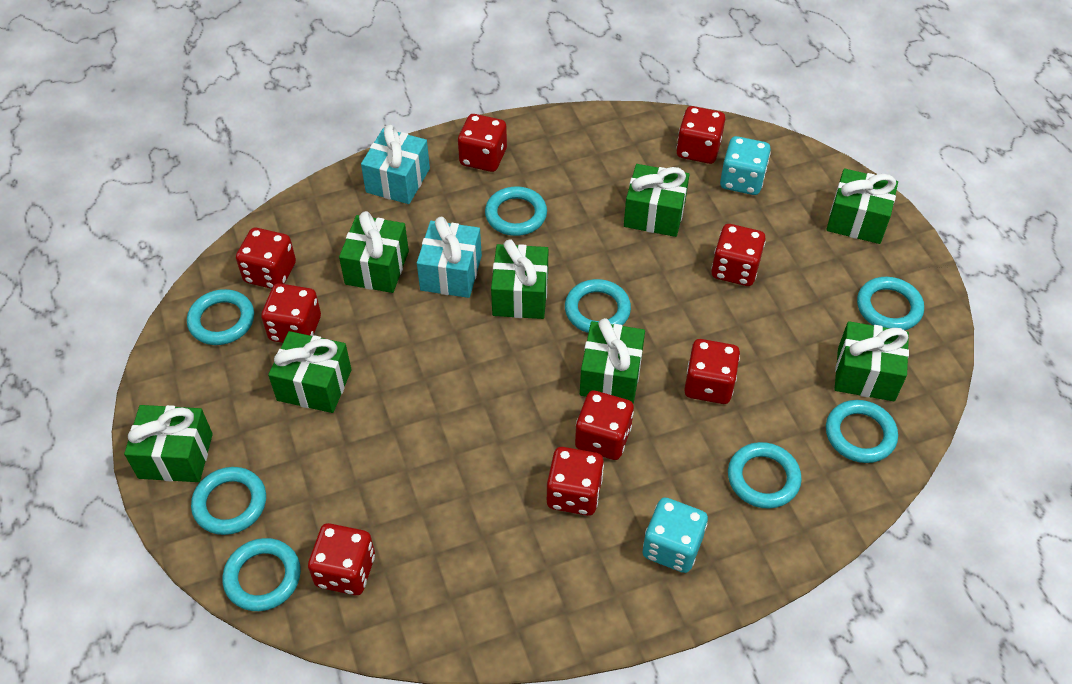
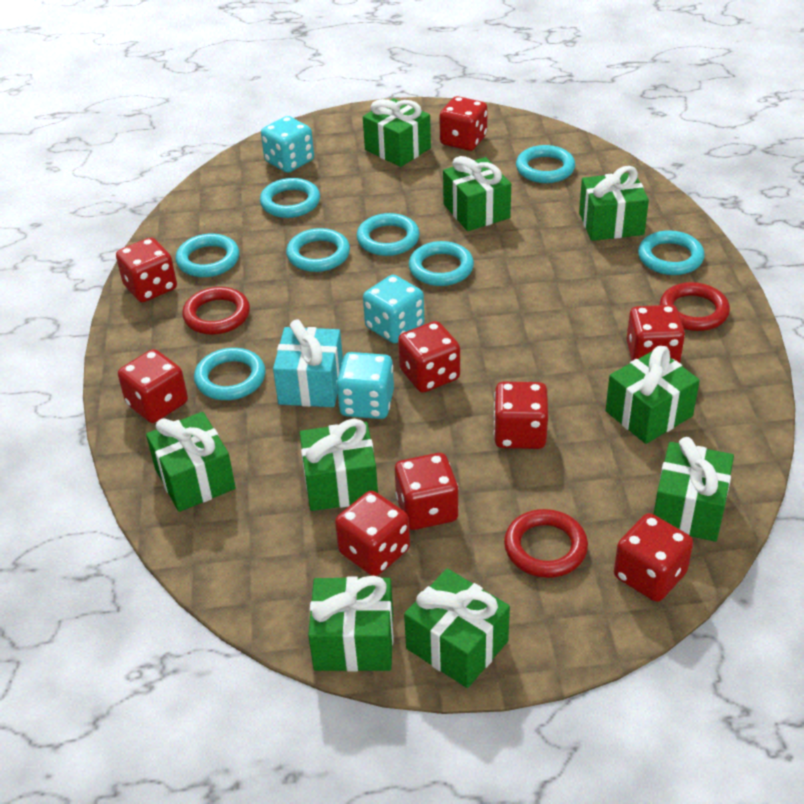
green gift: [124,405,213,482] [268,331,352,413] [339,211,409,293] [491,239,548,319] [580,318,645,404] [624,164,690,237] [826,168,898,244] [835,321,909,401] = 8 -> [146,412,236,512] [299,419,378,511] [308,576,394,672] [363,98,431,167] [404,569,510,688] [443,156,511,231] [579,166,649,241] [605,346,700,444] [654,437,734,542] = 9
red ring: none = 0 -> [182,287,250,335] [504,509,588,578] [660,282,730,331] = 3
turquoise dice: [643,497,708,573] [720,136,771,195] = 2 -> [261,116,314,173] [336,352,394,419] [363,275,424,343] = 3
turquoise gift: [361,125,430,204] [417,217,482,298] = 2 -> [273,319,343,407] = 1

